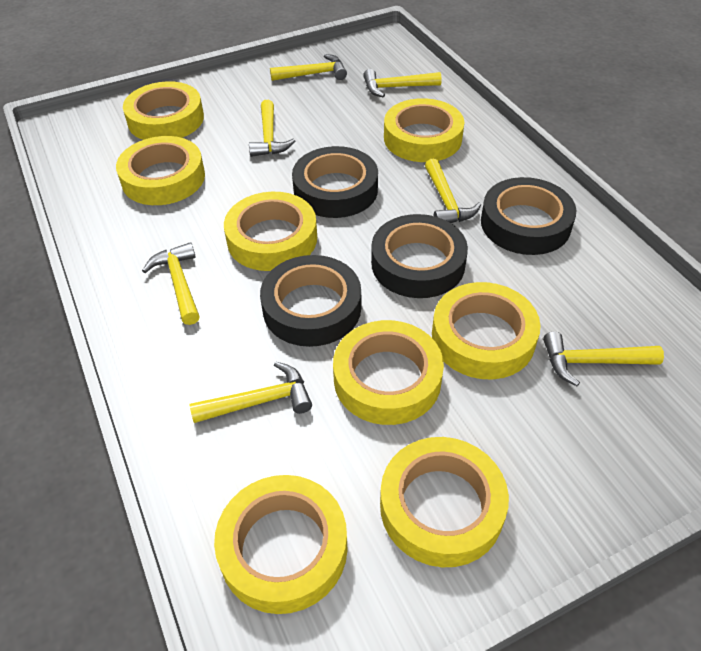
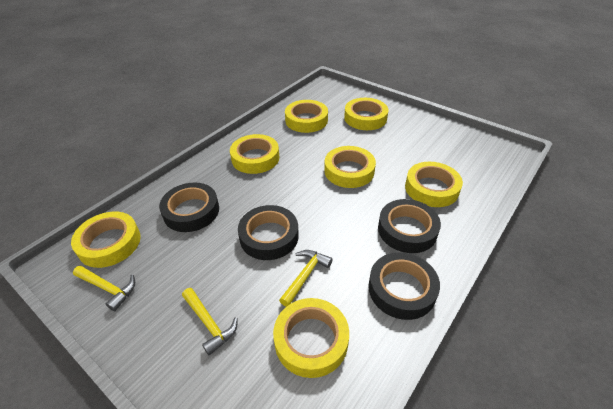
yellow hammer: [142,242,200,325] [190,362,312,423] [249,100,295,157] [270,54,347,81] [363,69,442,97] [425,158,481,223] [543,332,664,386] = 7 -> [73,265,135,311] [182,288,238,355] [279,250,333,307] = 3
yellow tape: [116,136,205,205] [123,81,204,140] [214,475,348,614] [224,192,317,271] [333,320,444,425] [380,437,509,567] [384,98,464,162] [432,282,541,379] = 8 -> [71,212,141,268] [230,134,279,174] [273,298,349,378] [285,100,328,133] [324,146,376,188] [344,98,388,130] [405,162,463,207] = 7

